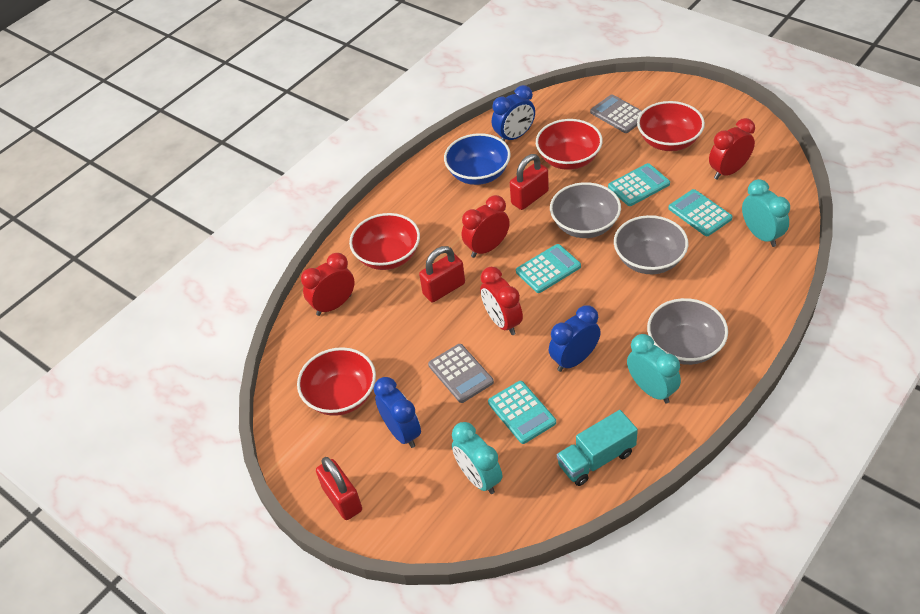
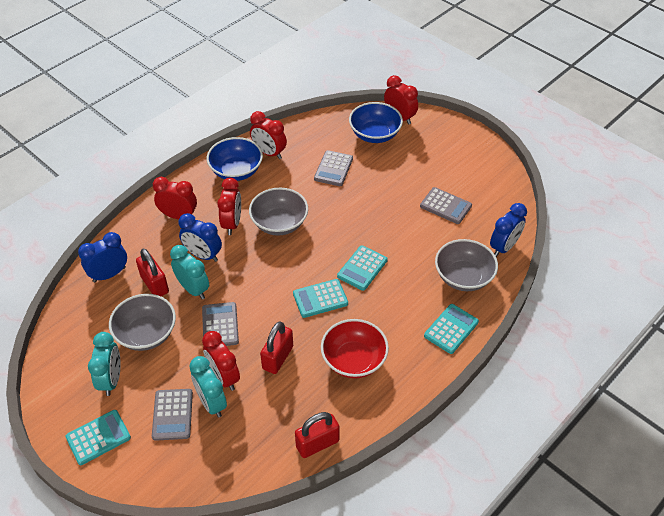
blue bowl: [444,133,511,185] = 1 -> [207,137,263,181] [349,102,403,143] = 2
grey calculator: [428,344,494,403] [590,95,642,133] = 2 -> [152,389,193,441] [202,302,239,346] [314,150,353,186] [420,187,472,224] = 4
red bowl: [297,347,376,416] [349,213,420,270] [536,119,603,170] [637,101,705,151] = 4 -> [321,319,389,378] = 1
red clock: [301,253,355,316] [462,195,510,258] [480,267,523,335] [709,118,755,180] = 4 -> [153,177,197,219] [202,331,240,391] [217,178,241,235] [250,111,287,159] [384,75,418,125] = 5
turquoise truck: [557,410,638,486] = 1 -> none = 0

